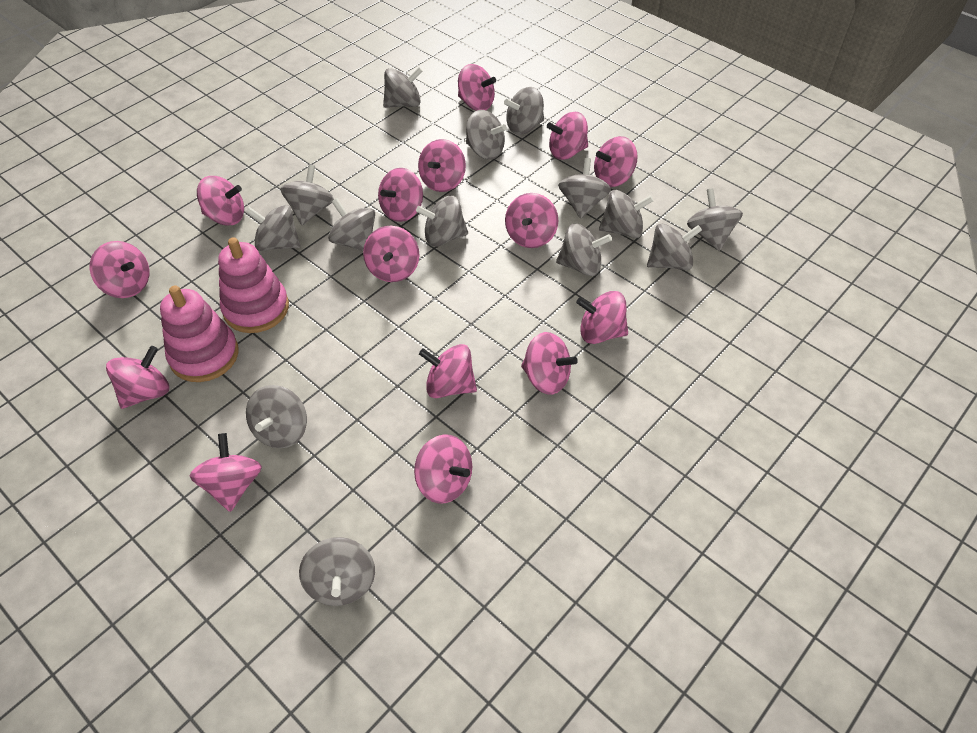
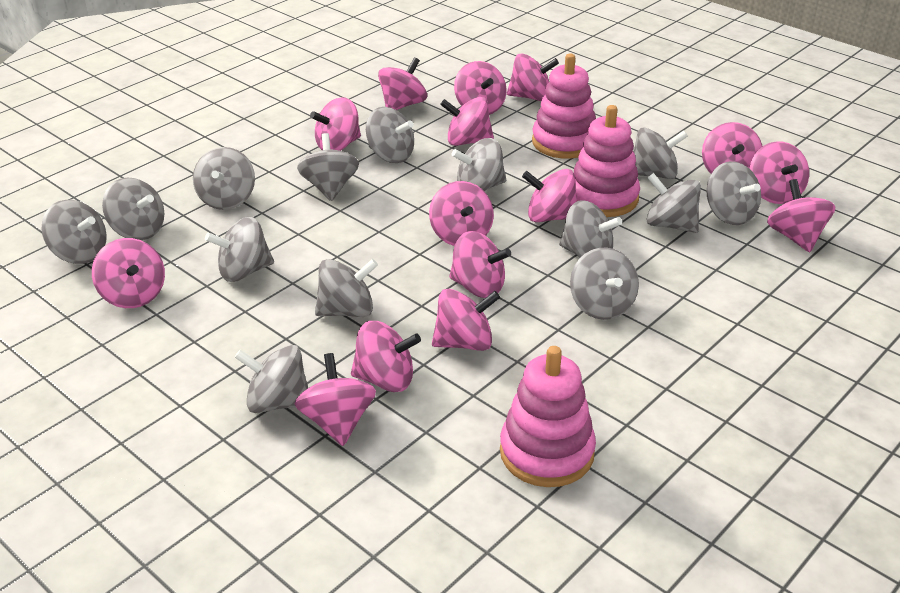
pink stacking toy: [160,286,238,382] [218,237,289,333] = 2 -> [500,346,596,487] [532,54,596,159] [574,105,640,217] = 3

